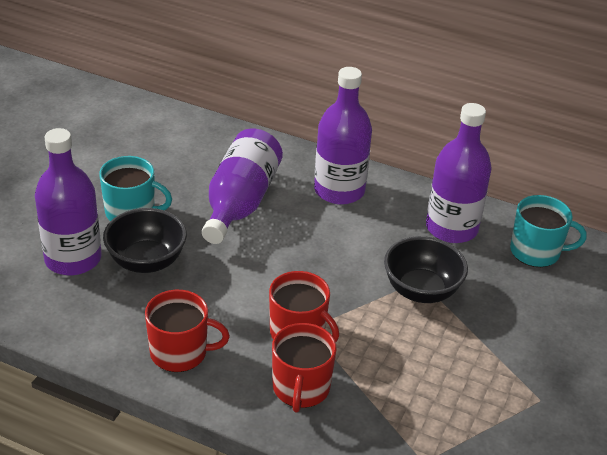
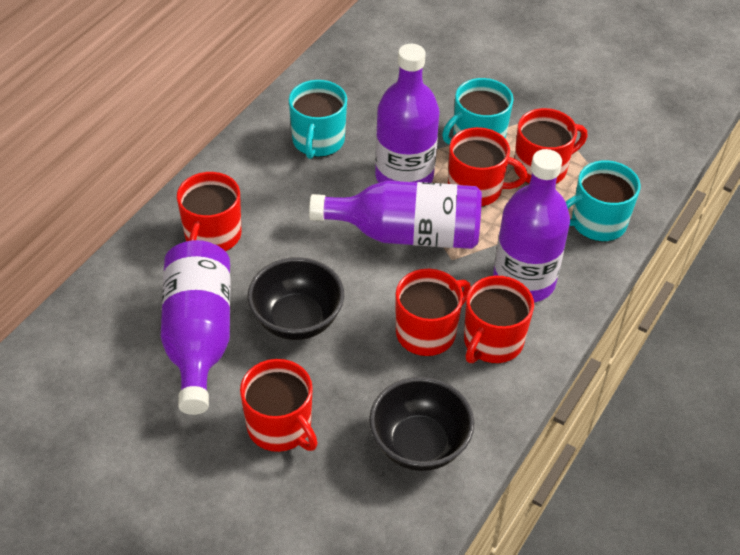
red mug: [145,290,230,372] [269,271,339,343] [272,323,336,413] = 3 -> [177,172,241,252] [240,359,318,452] [396,269,471,356] [448,127,527,207] [464,276,534,363] [514,108,587,184] = 6
turquoise mug: [99,156,172,221] [510,195,586,267] = 2 -> [289,80,347,159] [442,78,514,145] [566,160,641,242] = 3

